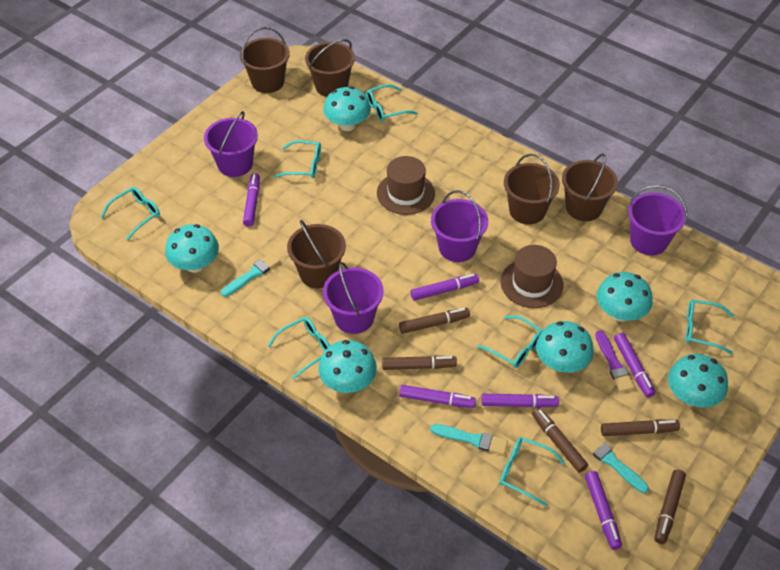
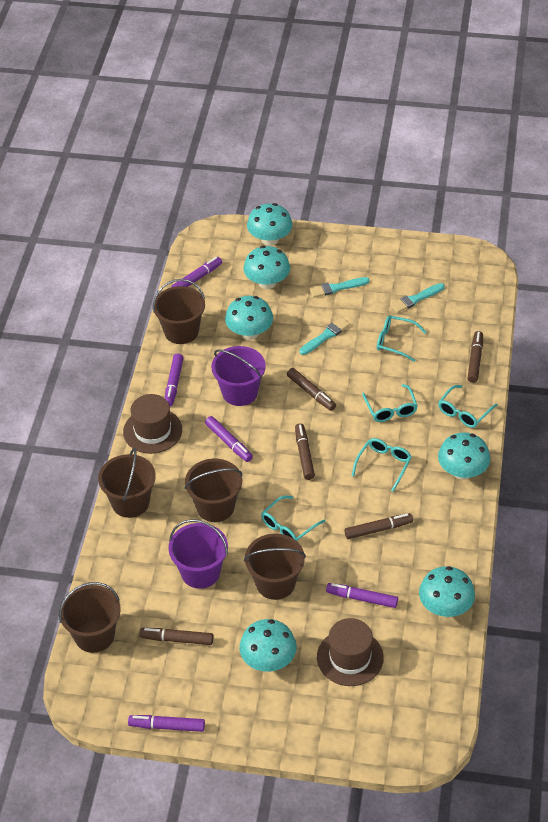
purple brush: [595,330,635,392] = 1 -> none = 0
purple bucket: [204,111,258,177] [323,262,384,334] [431,190,488,262] [628,185,688,255] = 4 -> [168,519,228,589] [211,346,266,406] = 2
purple marker: [243,173,260,227] [399,385,476,408] [411,274,479,301] [482,394,559,408] [585,471,622,550] [614,333,656,398] = 6 -> [128,715,205,732] [165,353,183,406] [172,257,222,287] [205,416,253,462] [326,583,398,608] = 5
turquoise glasses: [101,187,160,241] [268,317,330,380] [274,140,321,178] [366,84,417,122] [477,315,543,368] [500,437,565,507] [686,300,734,354] = 7 -> [261,496,325,541] [352,438,412,492] [362,384,418,422] [377,315,426,362] [438,385,498,428] = 5

